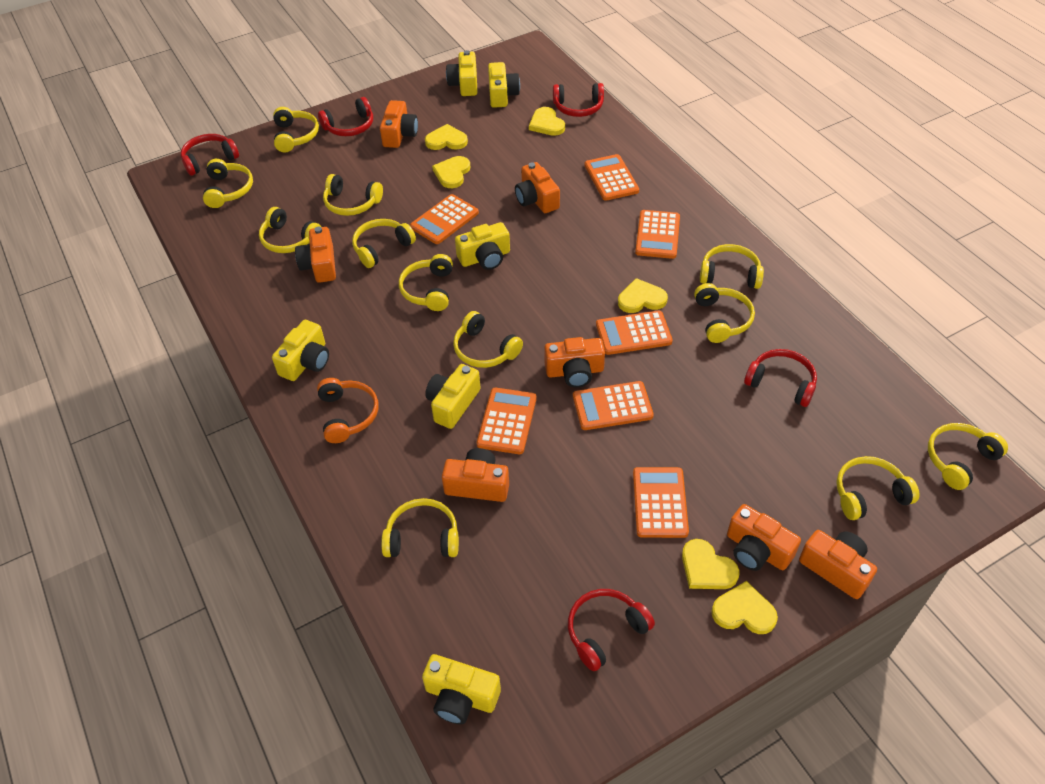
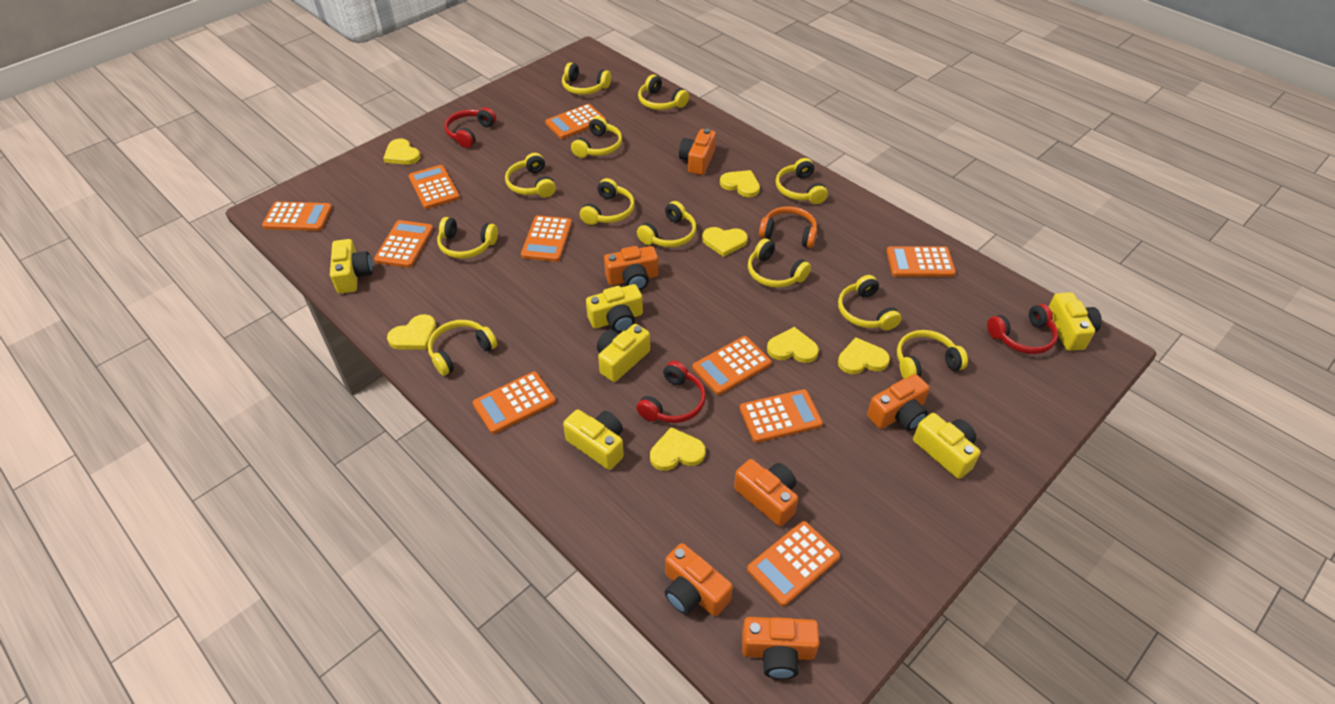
orange calculator: [410,194,479,244] [477,388,537,454] [573,381,654,430] [585,154,639,201] [596,311,673,355] [633,467,689,538] [635,210,680,259] = 7 -> [262,202,332,231] [374,220,433,268] [409,165,460,209] [473,372,556,434] [521,215,572,262] [545,104,606,139] [692,336,771,395] [740,389,823,443] [747,521,840,606] [886,246,956,277] = 10
orange camera: [295,227,336,283] [380,100,418,148] [442,448,509,502] [515,162,560,213] [544,337,605,388] [727,504,801,571] [799,530,877,599] = 7 -> [604,246,658,290] [665,543,733,616] [679,128,716,175] [734,459,798,527] [742,617,820,679] [867,374,930,431] = 6
red headphones: [181,134,239,176] [318,97,373,136] [553,83,604,117] [568,589,655,671] [744,349,817,407] = 5 -> [444,107,496,148] [636,361,706,423] [987,304,1058,354] = 3
yellow heart: [425,124,468,150] [432,156,470,188] [529,107,565,136] [618,278,668,313] [682,539,740,589] [711,581,778,634] = 6 -> [383,138,420,165] [387,314,436,350] [650,427,706,471] [702,227,748,257] [720,170,760,197] [767,327,819,363] [838,337,890,374] = 7

